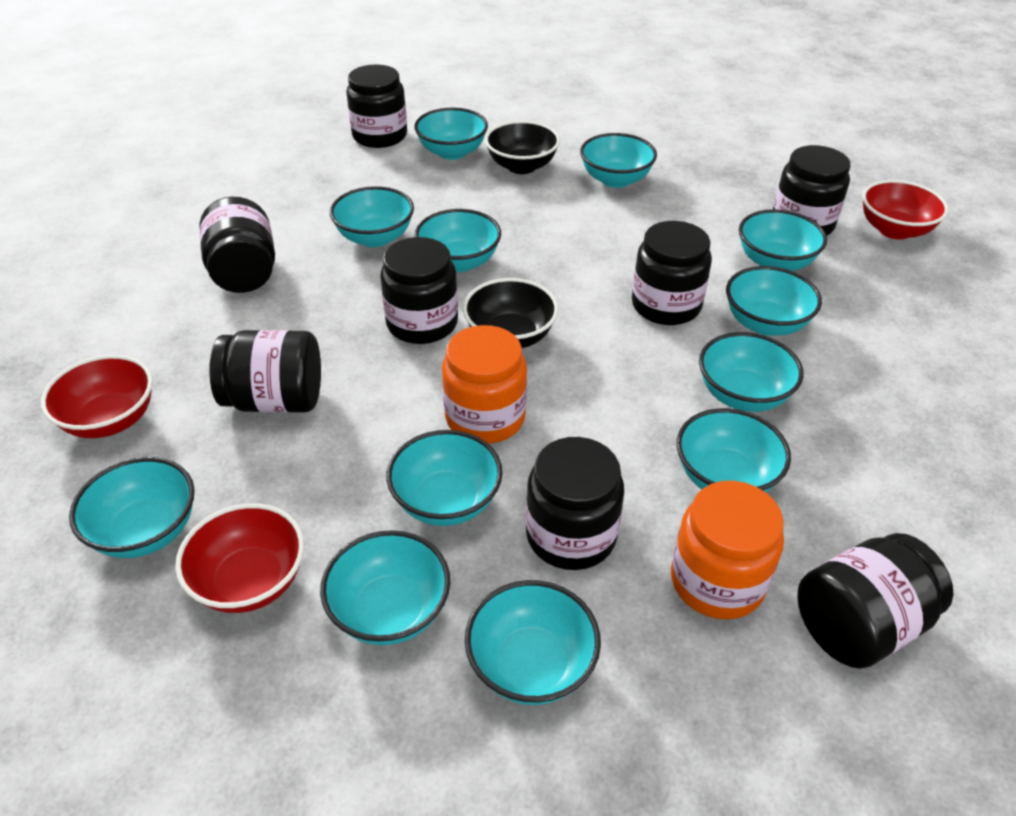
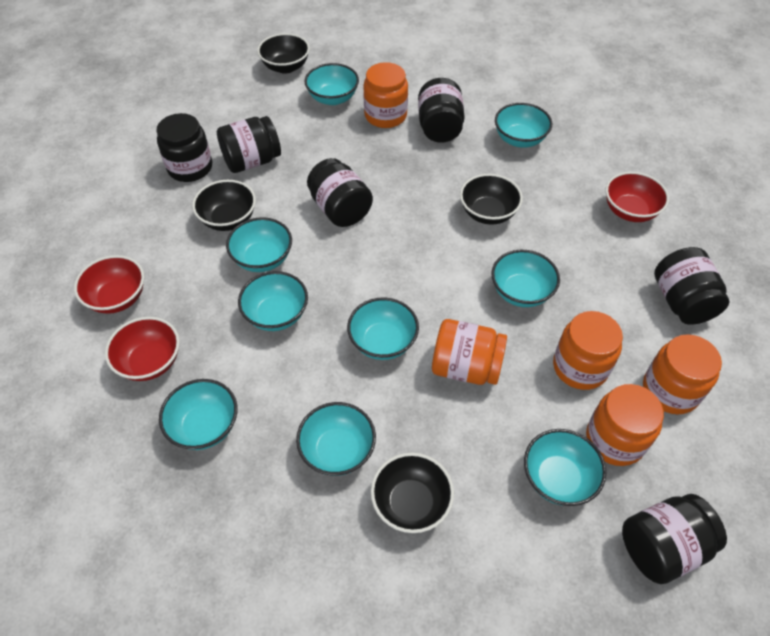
black bowl: [463,278,559,348] [485,121,560,174] = 2 -> [192,180,256,231] [257,33,310,74] [371,453,454,533] [460,174,523,225] = 4
black jar: [200,197,275,293] [209,330,321,413] [346,65,407,148] [380,237,458,344] [526,437,624,570] [632,221,712,325] [773,145,850,235] [797,533,954,669] = 8 -> [156,113,212,182] [217,116,281,173] [307,158,373,227] [418,78,465,142] [622,494,727,584] [654,247,729,325] = 6
orange jar: [442,325,527,444] [671,481,784,619] = 2 -> [363,62,408,128] [432,319,507,385] [553,311,623,390] [586,384,664,466] [643,334,722,414] = 5
turquoise bowl: [69,457,195,558] [320,530,450,645] [330,186,414,247] [386,430,503,526] [414,108,488,160] [415,209,501,272] [465,580,601,705] [580,133,657,188] [676,408,791,492] [699,332,804,412] [726,266,822,336] [739,209,827,271] = 12 -> [159,379,237,450] [226,217,292,272] [238,271,308,331] [296,402,376,476] [305,63,359,105] [347,297,419,360] [491,250,560,307] [495,103,552,148] [524,429,606,506] = 9

